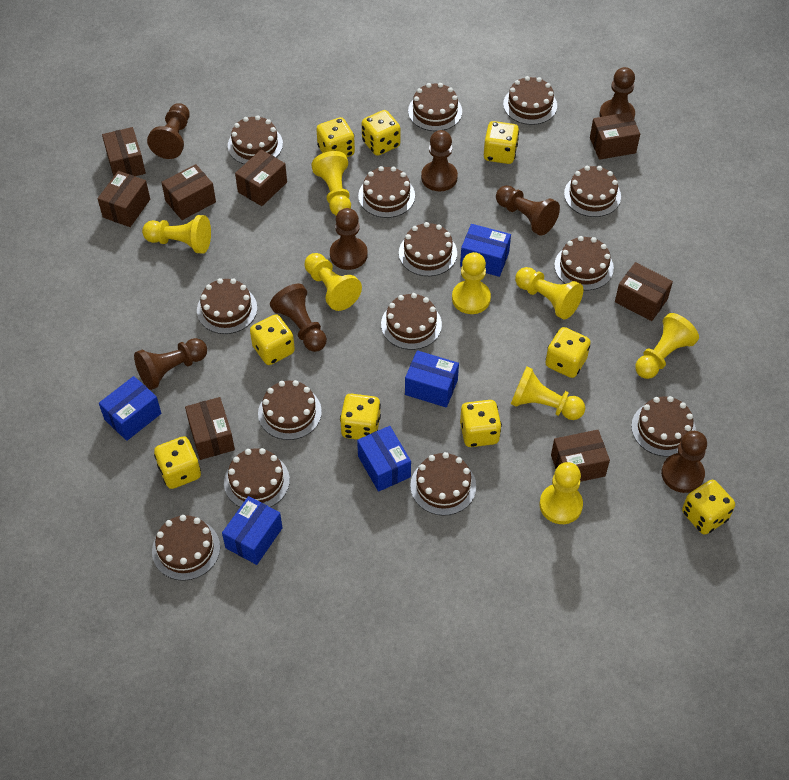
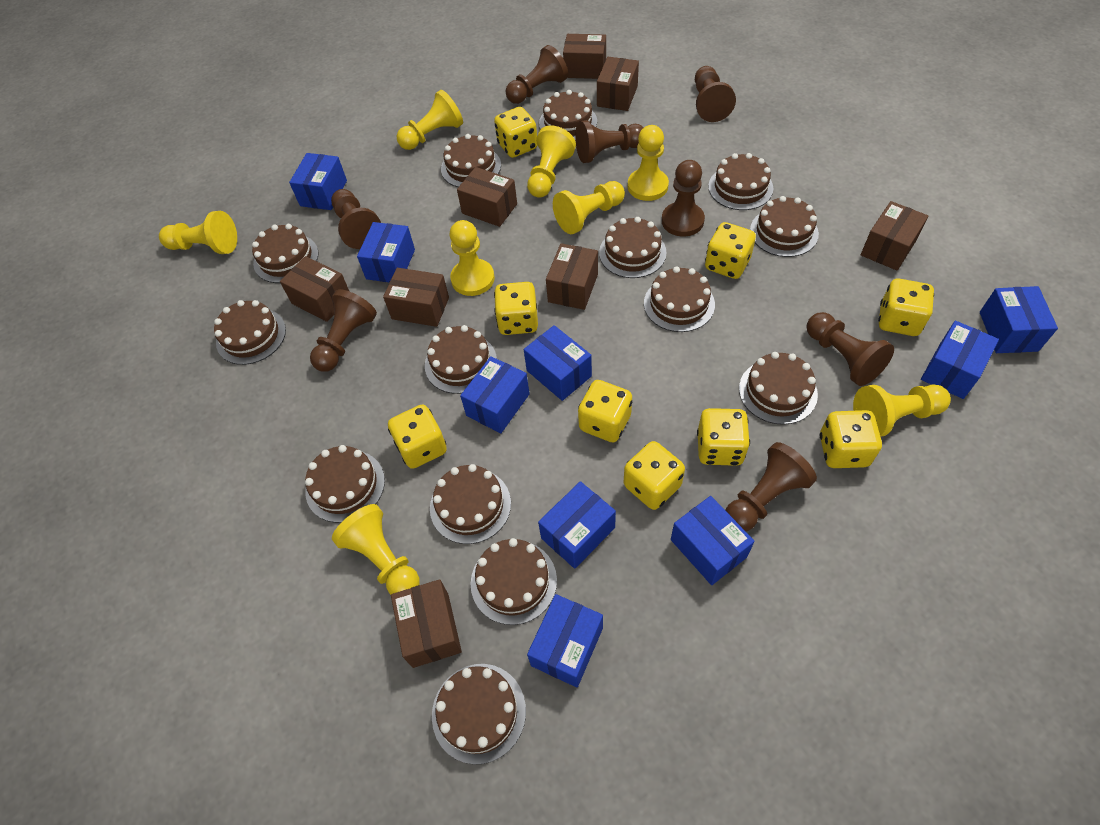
blue box: [99,376,161,441] [222,496,283,565] [357,426,411,492] [405,350,459,407] [460,224,511,277] = 5 -> [289,153,347,210] [357,222,415,282] [460,356,530,433] [524,325,592,401] [527,594,603,687] [538,481,616,569] [671,496,755,585] [921,321,999,399] [980,286,1058,353] = 9

